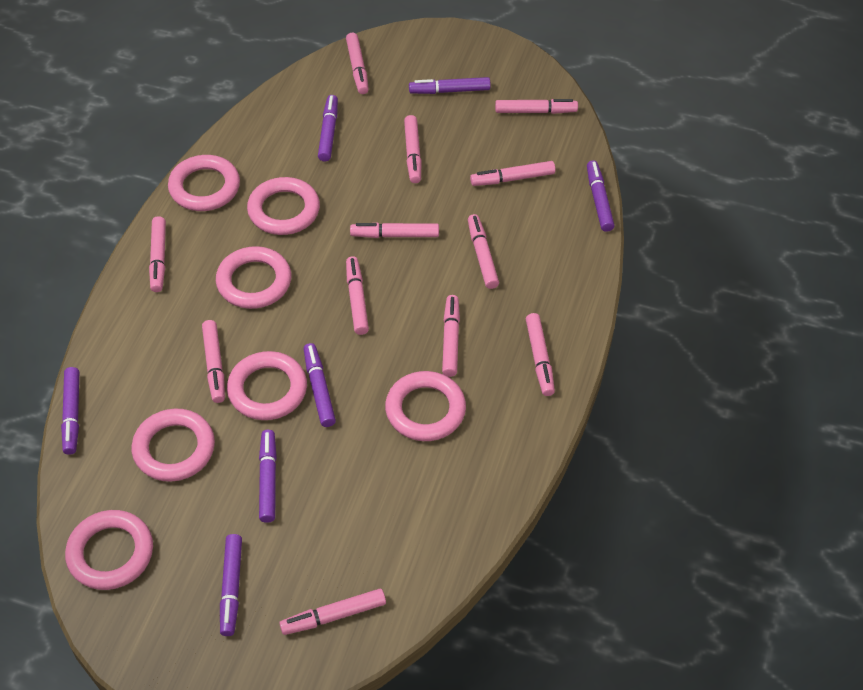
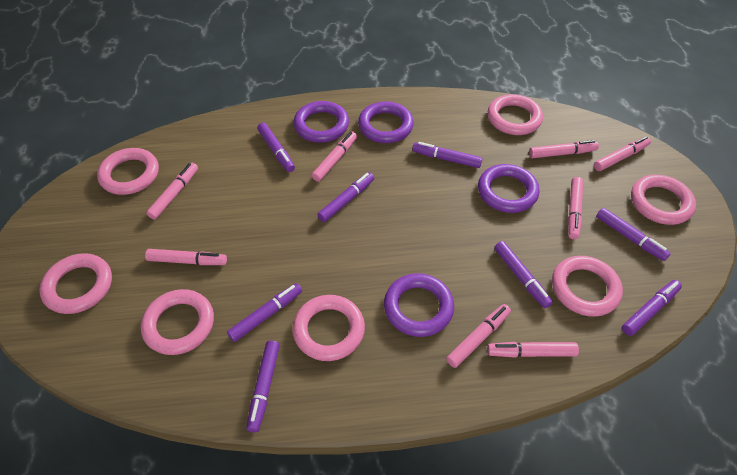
pink marker: [149,216,166,292] [202,320,225,403] [279,589,386,635] [346,33,369,94] [346,256,369,335] [350,222,439,238] [404,115,422,183] [442,295,460,377] [468,214,499,289] [470,161,555,186] [495,99,578,114] [526,313,555,396] = 12 -> [145,249,227,265] [146,163,198,220] [311,131,357,182] [446,304,511,368] [487,342,579,358] [529,140,599,158] [568,177,583,239] [594,136,651,171] = 8
purple marker: [61,367,79,455] [220,534,242,636] [259,430,277,523] [304,343,336,427] [318,95,338,162] [409,77,491,94] [587,160,614,232] = 7 -> [227,283,302,342] [246,340,280,432] [257,123,295,172] [317,172,374,222] [412,142,482,168] [494,241,553,308] [596,208,671,261] [622,280,682,336] = 8
purple ring: none = 0 -> [294,101,349,143] [358,101,414,143] [384,273,454,337] [478,164,539,213] = 4

